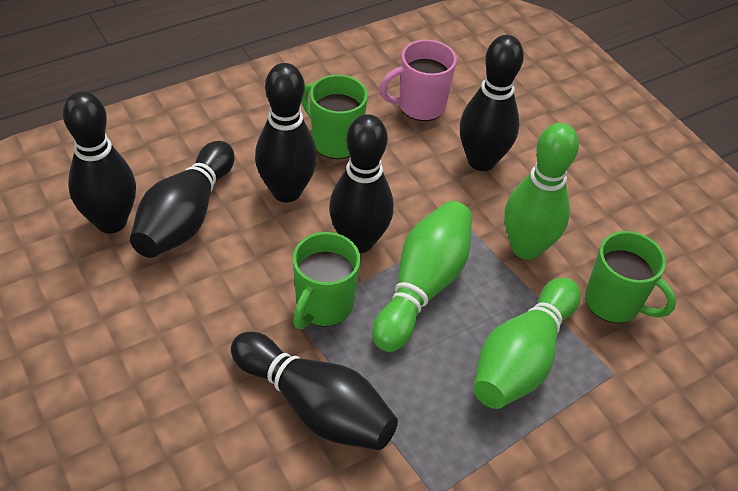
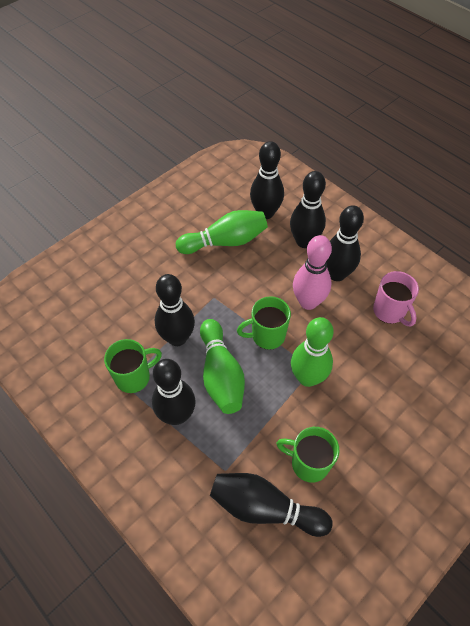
pink bowling pin: none = 0 -> [293,235,332,310] = 1

